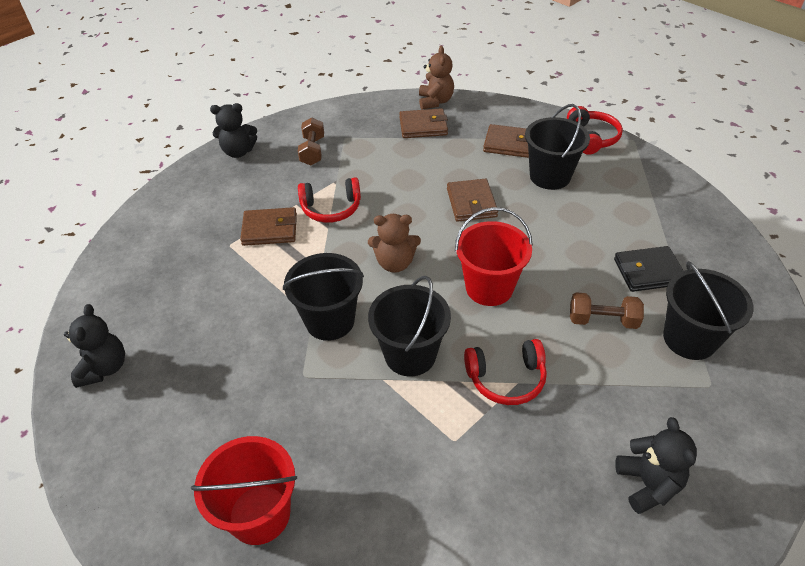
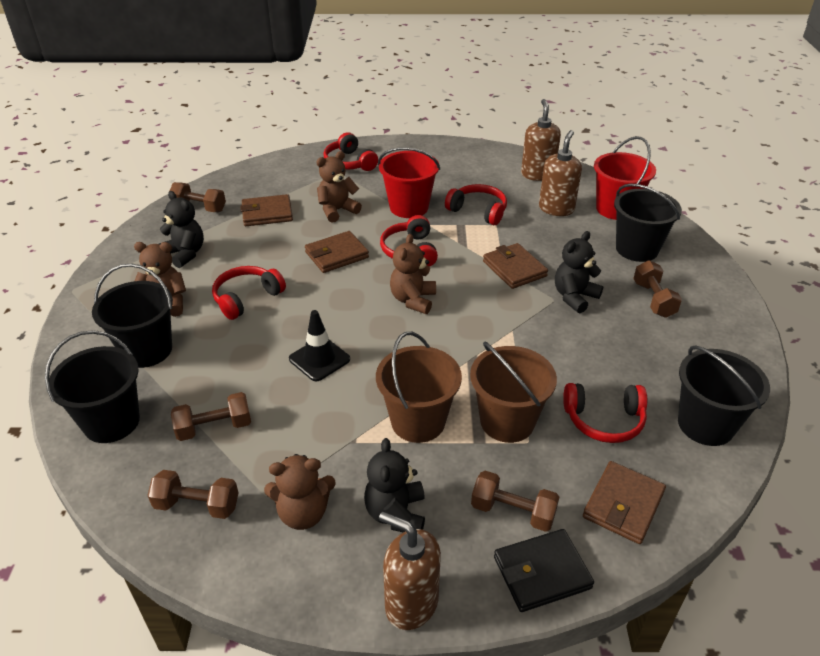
black traffic cone: none = 0 -> [289,310,350,381] = 1
brown bucket: none = 0 -> [376,332,462,443] [470,342,557,443] = 2
brown dumbbell: [298,117,324,166] [570,292,644,329] = 2 -> [147,470,239,519] [170,182,226,212] [171,392,251,441] [471,471,559,532] [633,260,682,318] = 5
brown soap dispenser: none = 0 -> [379,512,441,630] [521,99,561,181] [539,130,582,216] = 3
brown teddy bear: [368,214,421,273] [419,46,454,109] = 2 -> [134,242,186,317] [264,454,336,530] [317,151,362,222] [390,234,436,314] = 4
red headphones: [298,177,361,223] [464,339,547,405] [567,106,623,155] = 3 -> [212,266,286,320] [323,132,378,171] [380,215,438,267] [445,184,507,225] [563,383,647,443] = 5

